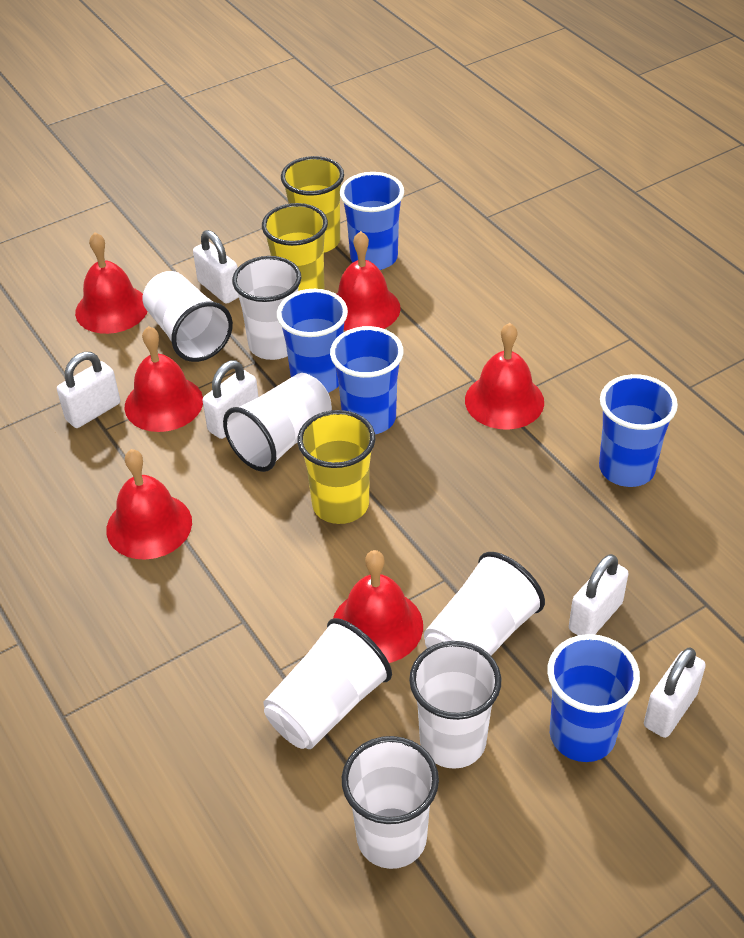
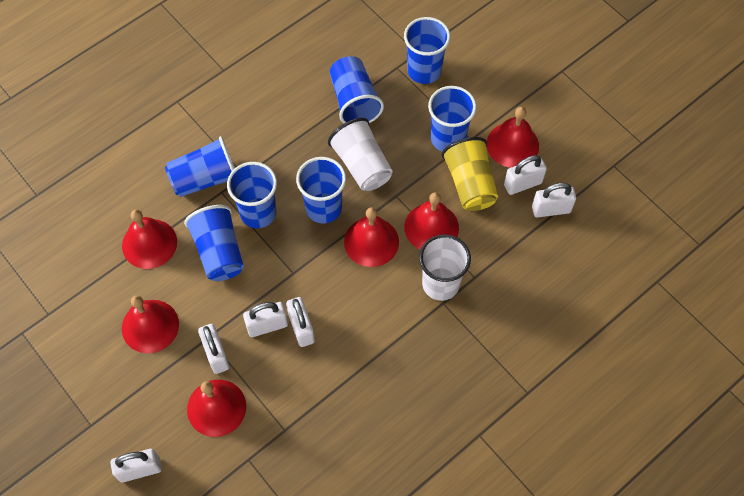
blue cup: [277,289,348,393] [330,326,403,434] [340,172,404,270] [547,634,640,762] [599,374,678,487] = 5 -> [165,136,235,197] [184,205,244,281] [227,162,277,228] [296,157,346,224] [330,56,384,123] [404,17,450,84] [428,86,477,151] = 7
white cup: [143,271,233,362] [223,373,332,472] [232,256,301,360] [263,618,392,749] [342,736,439,869] [409,641,501,769] [424,552,545,656] = 7 -> [328,118,393,191] [419,234,471,301] = 2
white padlock: [57,352,120,428] [193,230,239,304] [202,360,258,439] [569,554,628,635] [644,647,706,738] = 5 -> [111,449,162,482] [198,324,229,374] [243,302,288,337] [286,297,315,347] [504,155,547,195] [532,183,576,218] = 6
yellow cup: [262,203,328,291] [281,156,344,253] [297,410,376,524] = 3 -> [441,137,498,211] = 1

